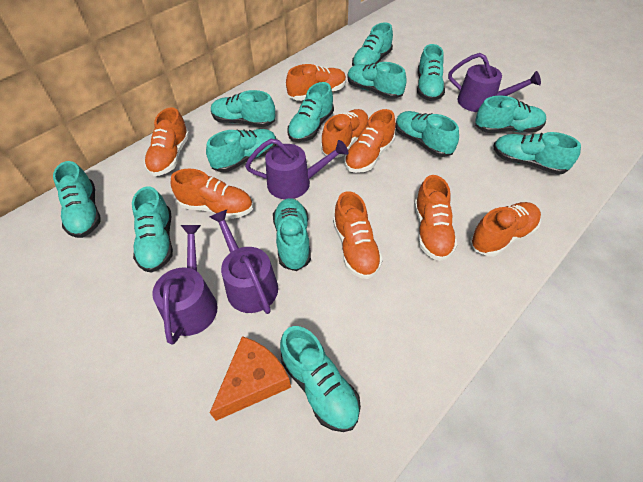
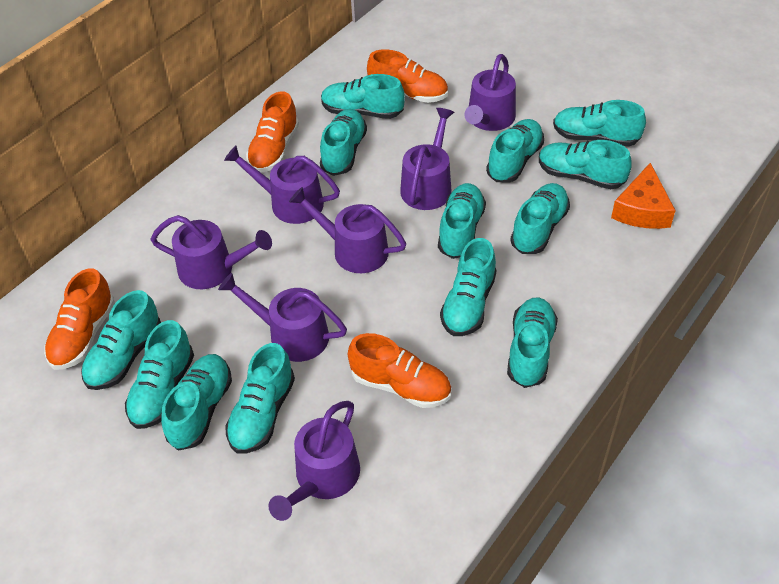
orange shoe: [144,107,190,176] [171,169,253,219] [286,64,346,101] [321,109,369,158] [333,191,383,279] [344,109,396,173] [414,175,458,261] [470,202,541,256] = 8 -> [44,268,115,370] [246,92,299,172] [348,333,451,408] [367,49,448,103] = 4
purple watering can: [152,225,218,345] [210,210,278,314] [245,139,349,199] [448,53,541,112] = 4 -> [150,215,272,289] [218,273,347,362] [224,145,340,224] [268,401,360,521] [289,187,406,273] [400,108,454,210] [464,54,516,131] = 7

